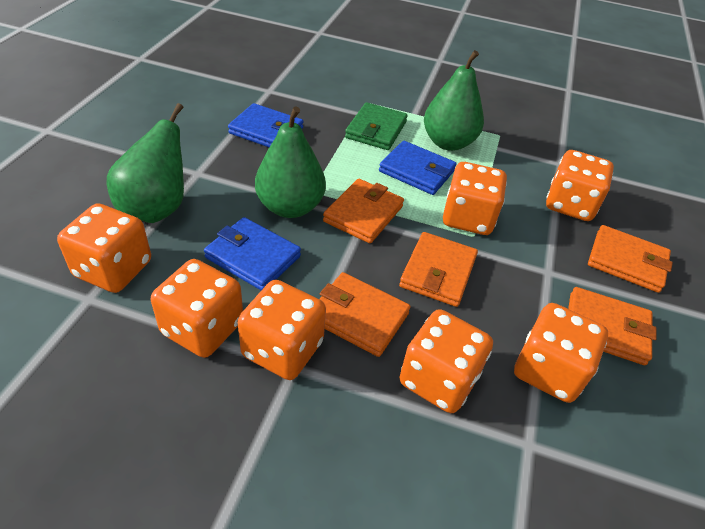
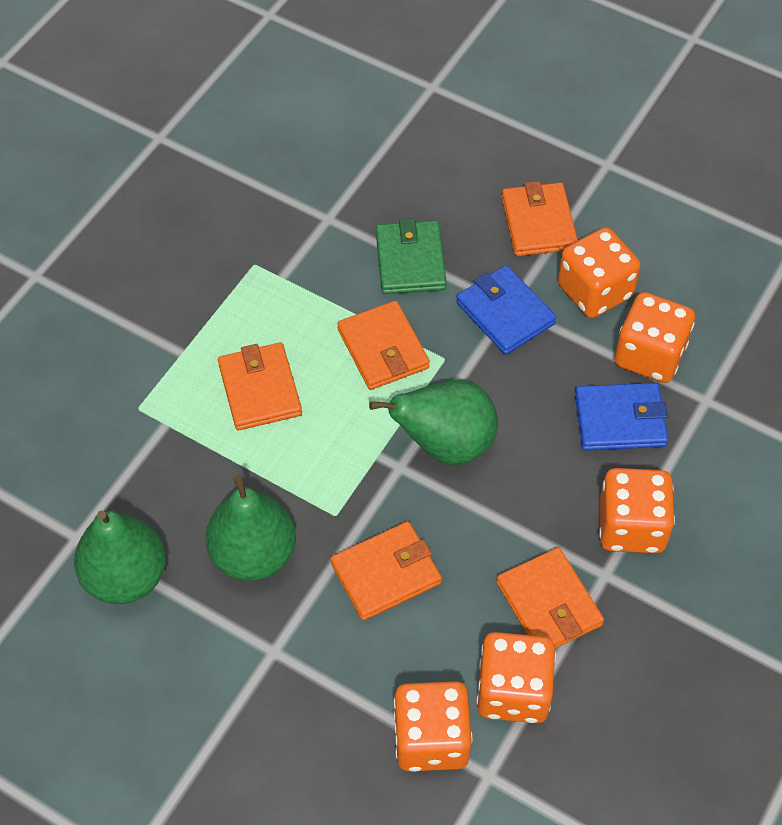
blue wallet: [204,217,301,290] [228,103,304,147] [379,141,457,195] = 3 -> [456,265,556,355] [575,383,668,451] = 2
orange dice: [57,203,151,293] [151,259,243,358] [237,280,326,380] [399,309,493,413] [443,162,507,235] [514,303,608,403] [546,150,614,221] = 7 -> [394,681,472,772] [477,632,556,723] [558,227,641,318] [599,468,675,553] [614,292,695,383] = 5

